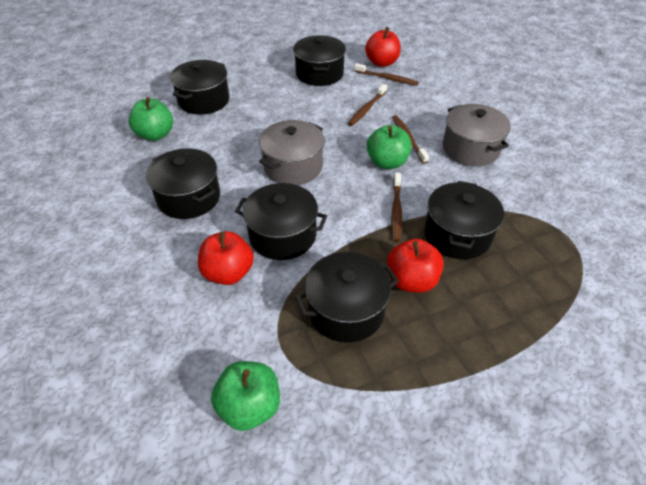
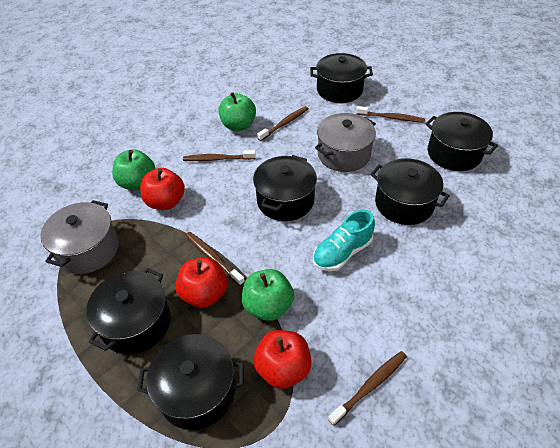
brown toothbrush: [348,84,387,126] [354,63,419,86] [391,173,402,241] [392,115,429,164] = 4 -> [183,150,256,161] [185,232,245,286] [257,106,309,141] [328,351,407,426] [356,106,425,123] = 5
turquoise shoe: none = 0 -> [313,210,375,271] = 1

